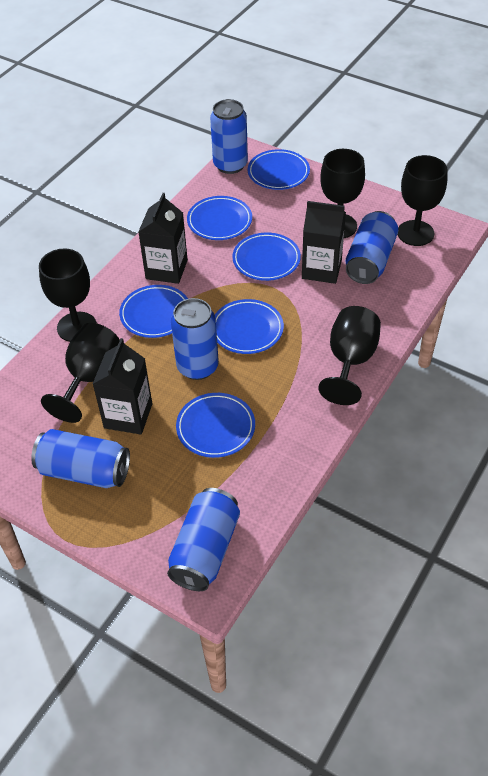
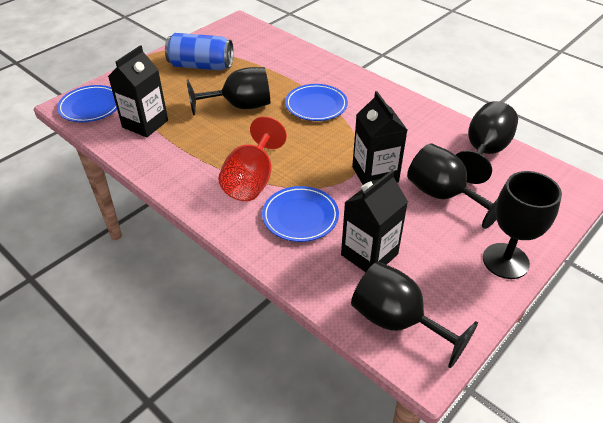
blue can: [31,429,130,488] [167,488,240,591] [171,298,219,380] [210,99,248,174] [346,211,398,284] = 5 -> [165,33,233,71] = 1
blue plate: [119,285,188,338] [176,393,255,458] [187,196,252,240] [215,299,284,354] [232,233,301,281] [248,149,310,190] = 6 -> [57,85,117,122] [262,186,339,242] [285,84,348,121] = 3
red goblet: none = 0 -> [218,116,287,201] = 1

